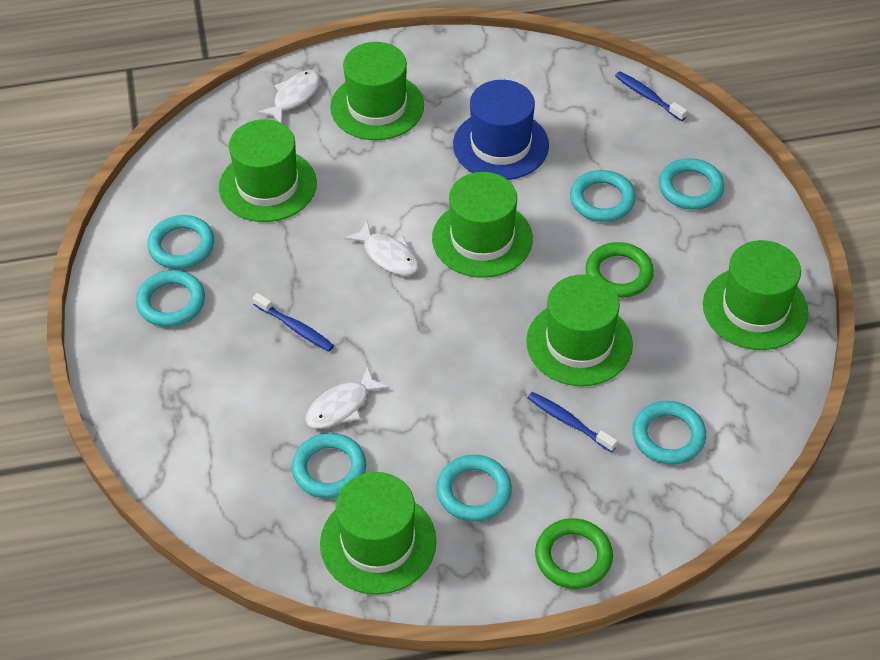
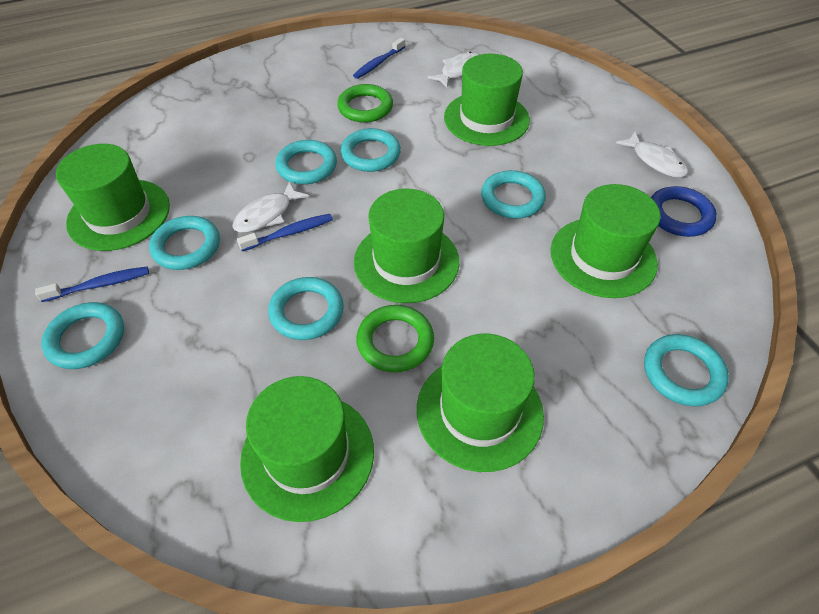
blue hat: [453,80,549,180] = 1 -> none = 0
blue ring: none = 0 -> [651,186,717,237] = 1

